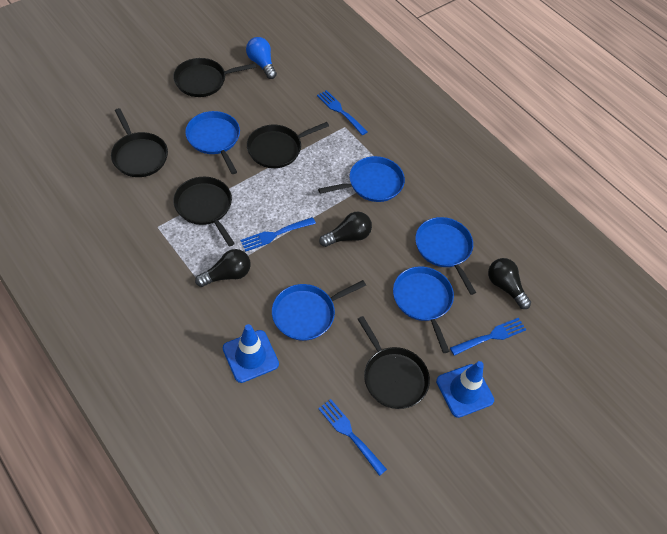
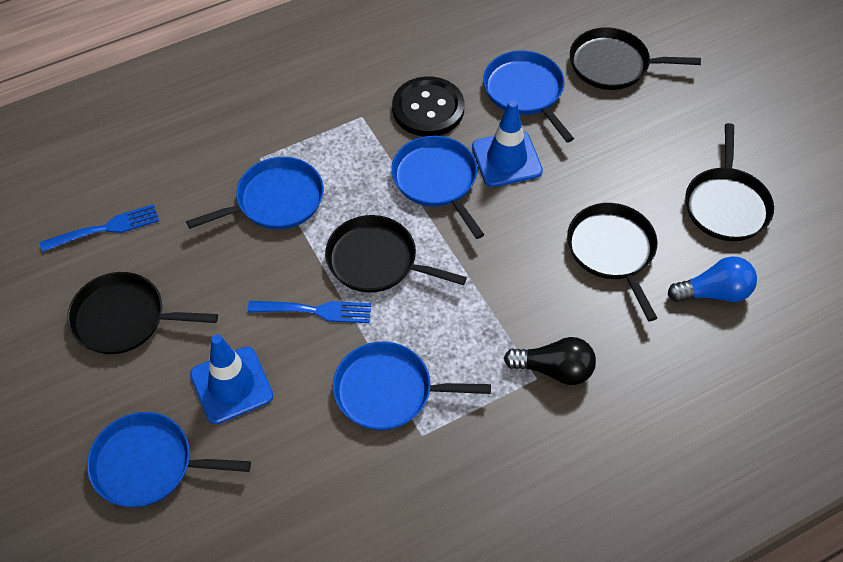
black button: none = 0 -> [392,76,464,137] = 1
black light bulb: [195,249,251,287] [319,212,372,247] [488,258,531,309] = 3 -> [504,337,596,385] = 1
blue fork: [240,217,316,251] [317,90,367,135] [318,399,387,476] [450,318,526,356] = 4 -> [40,204,159,252] [248,301,371,323] = 2

